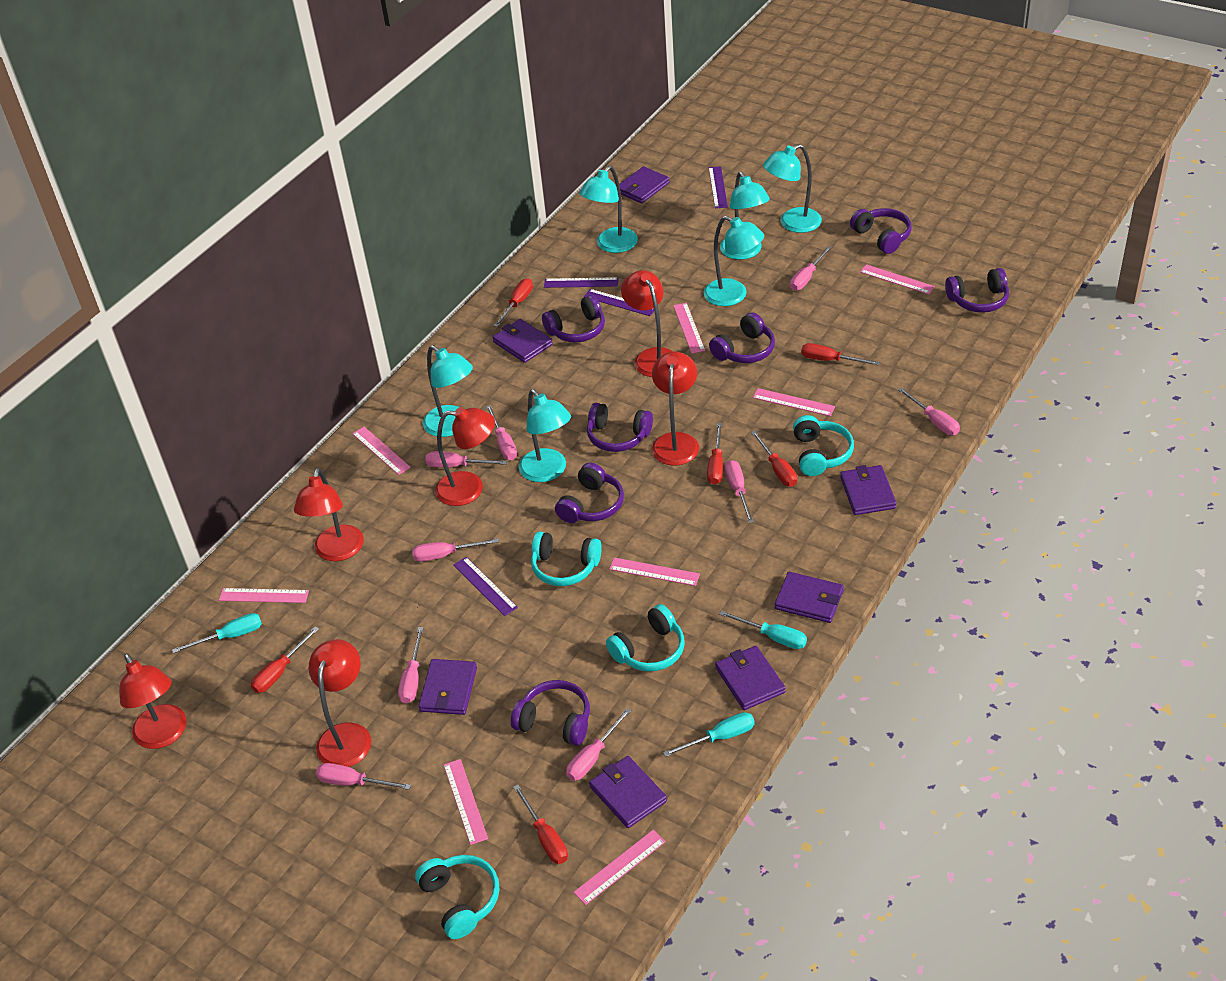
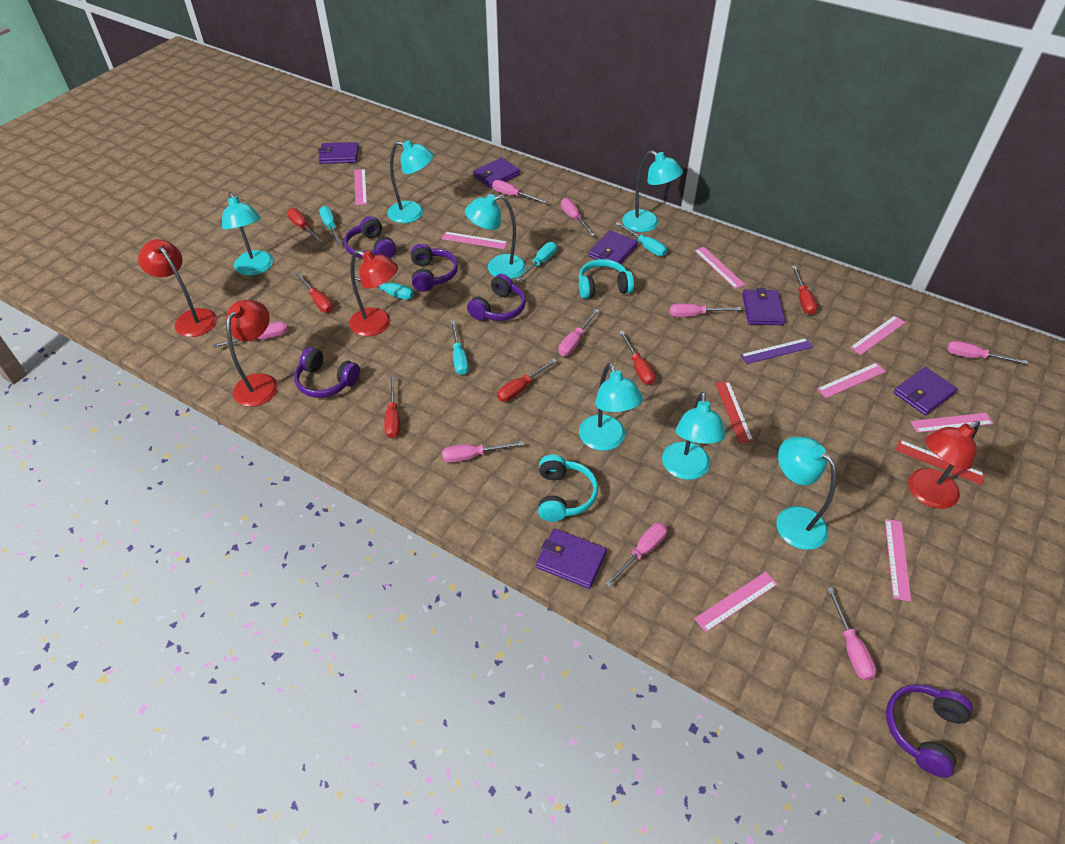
purple headphones: [511,680,590,746] [542,295,605,342] [555,463,624,523] [587,403,653,452] [709,312,775,363] [850,208,912,254] [945,268,1009,313] = 7 -> [294,347,360,398] [344,216,396,258] [411,244,458,292] [467,274,526,321] [886,684,973,778] = 5
purple ruler: [453,557,518,616] [544,277,619,288] [584,289,654,316] [709,166,728,208] = 4 -> [740,338,813,364] = 1
purple wallet: [418,659,477,715] [492,319,553,363] [589,756,667,828] [619,166,670,203] [715,646,785,710] [775,572,844,623] [840,465,896,515] = 7 -> [318,142,359,164] [473,158,520,188] [536,529,607,589] [589,230,638,264] [742,288,785,325] [893,367,958,415] = 6
red lamp: [119,653,186,749] [294,468,364,561] [308,639,371,767] [435,407,495,506] [621,270,673,377] [652,351,699,466] = 6 -> [138,239,217,337] [226,300,278,407] [349,250,398,336] [908,421,980,509] = 4
red ruler: none = 0 -> [716,381,753,443] [896,440,985,485] = 2
turquoise headphones: [415,855,499,939] [531,531,602,586] [606,604,685,672] [793,415,854,476] = 4 -> [538,455,598,522] [579,259,634,299] = 2
turquoise lamp: [423,345,473,437] [519,389,571,482] [579,166,638,253] [704,216,764,306] [720,171,770,260] [763,144,822,233] = 6 -> [222,192,273,276] [387,140,434,223] [465,194,526,279] [579,363,643,451] [622,150,683,232] [662,392,726,480] [777,437,837,550] = 7
turquoise screwdriver: [172,613,262,654] [663,712,755,757] [719,610,807,649] = 3 -> [319,206,341,246] [350,277,414,300] [450,320,468,375] [515,242,557,281] [616,222,667,256] = 5

